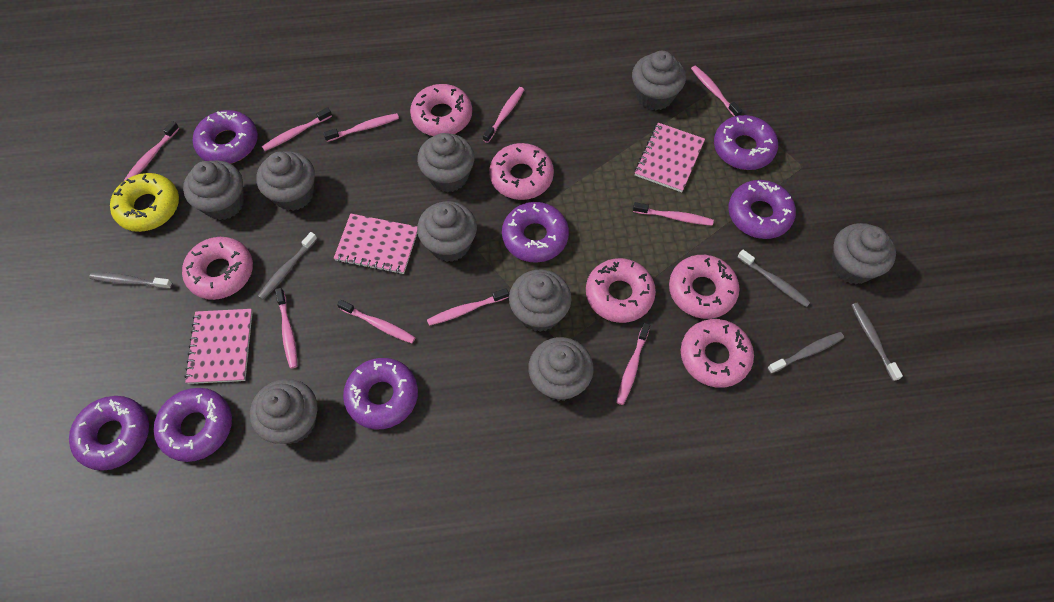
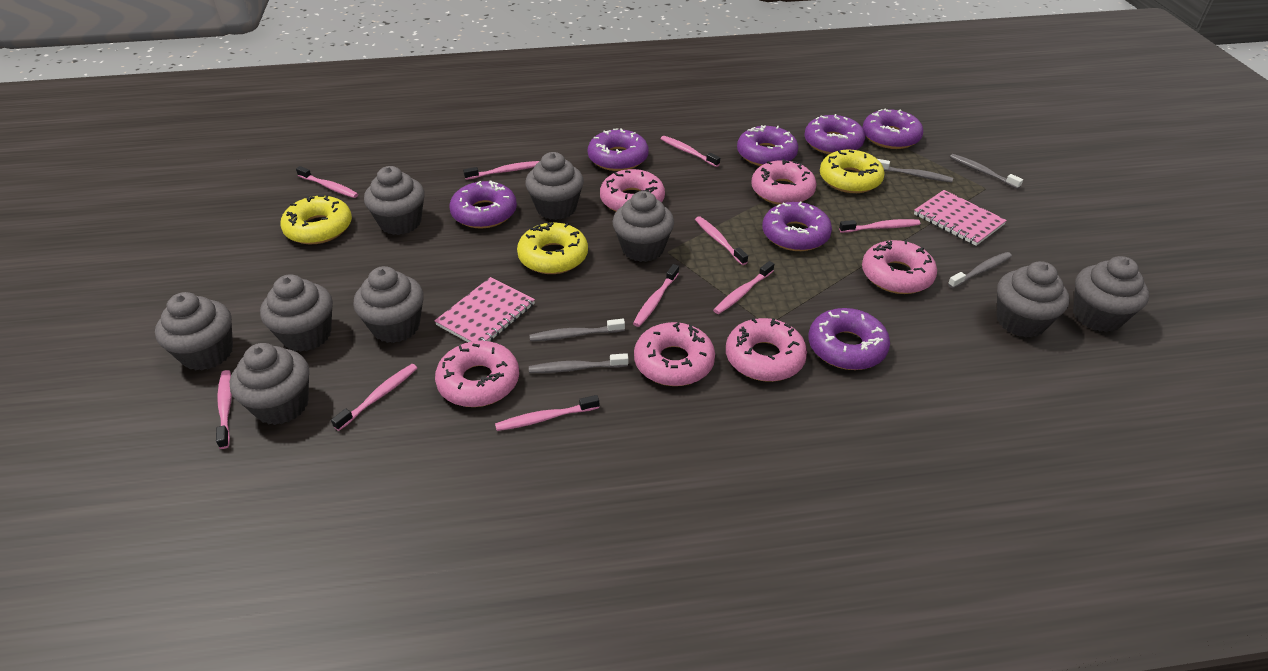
pink notebook: [185,309,253,384] [334,214,417,274] [635,123,705,192] = 3 -> [434,277,535,342] [914,190,1007,246] = 2
yellow donut: [110,173,179,232] = 1 -> [281,195,352,244] [517,223,588,274] [820,150,885,193] = 3

